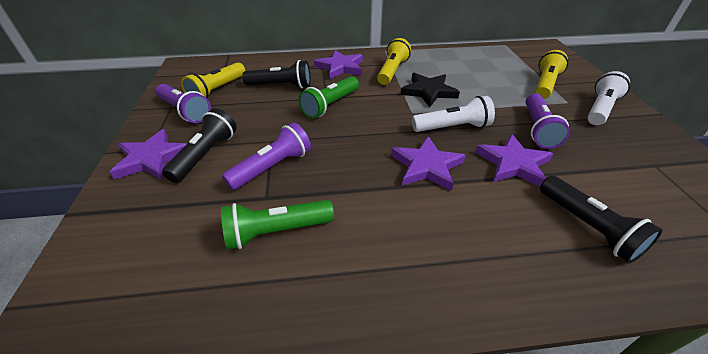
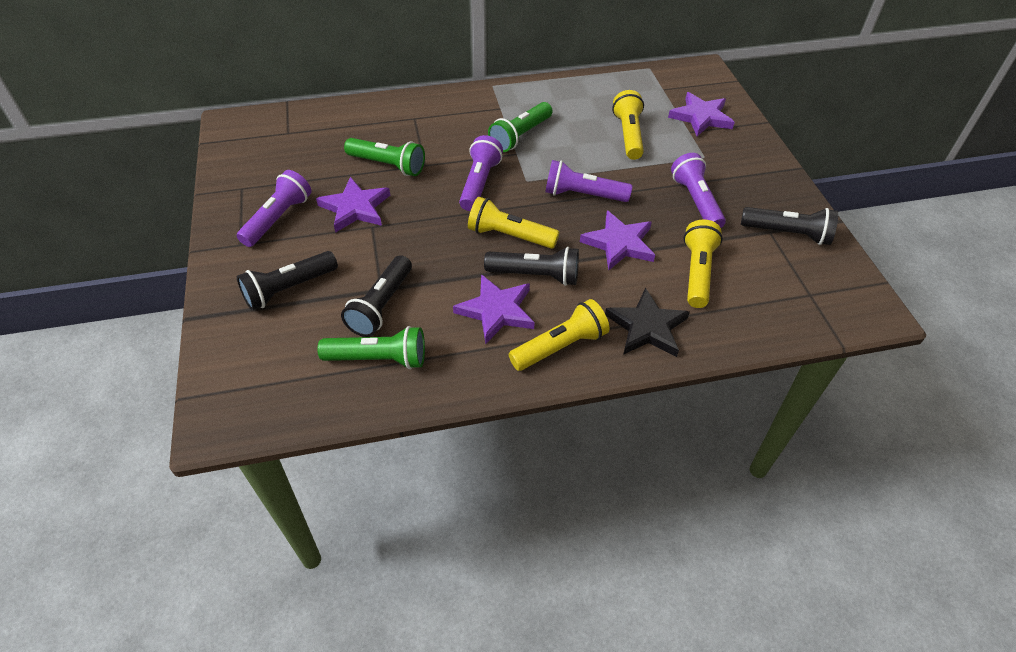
black flashlight: [162,108,237,183] [242,60,311,88] [540,176,663,263] = 3 -> [237,251,338,310] [341,255,412,337] [484,247,579,286] [741,207,838,245] = 4
green flashlight: [221,200,334,250] [299,76,359,118] = 2 -> [317,326,425,369] [344,138,425,176] [488,102,553,152] = 3
purple flashlight: [156,84,211,123] [222,122,311,190] [526,93,570,149] = 3 -> [237,170,311,247] [459,135,503,211] [545,160,632,202] [671,153,726,228] = 4
white flashlight: [412,96,495,132] [587,71,630,125] = 2 -> none = 0
yellow flashlight: [181,62,245,99] [377,38,411,85] [535,50,568,99] = 3 -> [468,197,559,249] [509,299,609,371] [612,90,644,160] [683,219,723,308] = 4

